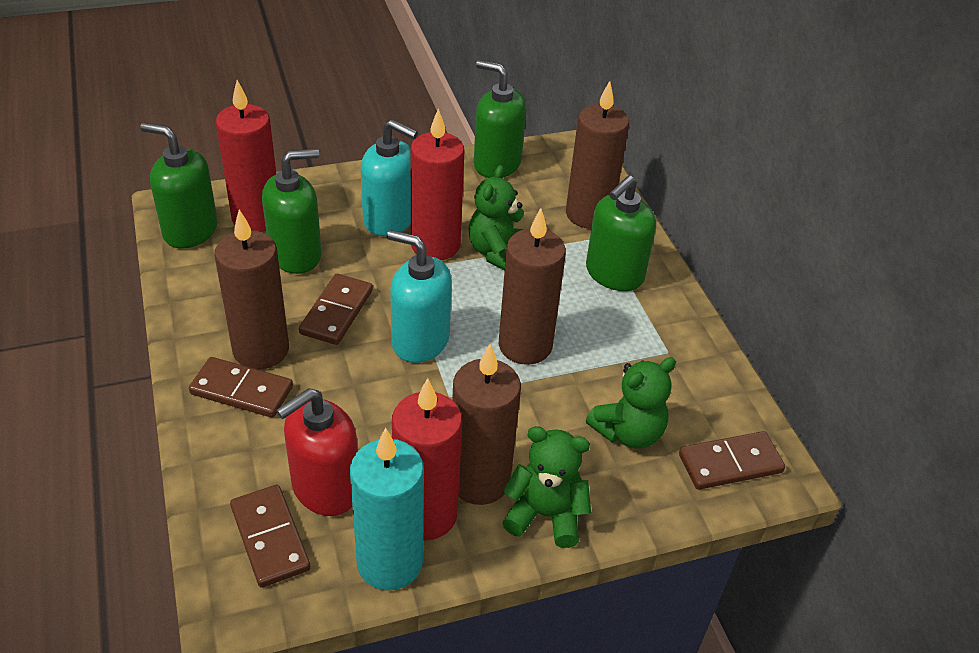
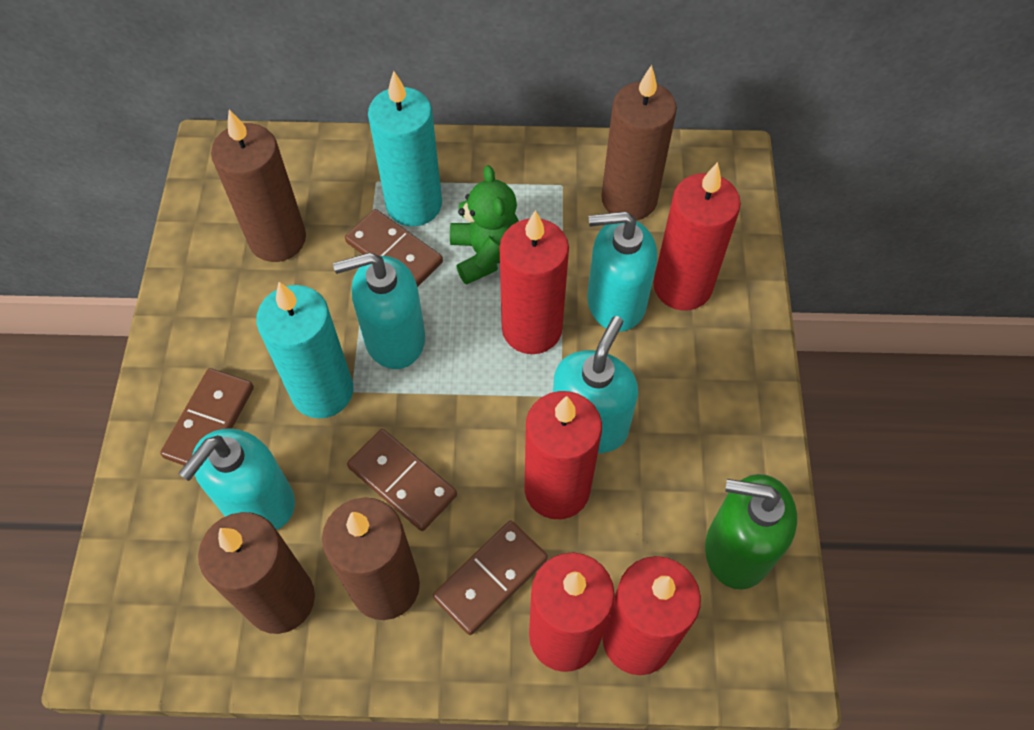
green soap dispenser: [140,123,218,249] [262,149,322,274] [474,60,526,178] [586,175,656,291] = 4 -> [705,474,797,590] = 1
green teddy bear: [468,165,524,270] [502,426,591,548] [586,357,676,449] = 3 -> [450,165,519,285] = 1
red candle: [216,80,276,232] [392,378,462,540] [411,108,465,260] = 3 -> [499,210,569,354] [524,391,602,519] [529,552,615,672] [602,556,701,675] [653,162,741,311] = 5
red soap dispenser: [276,388,358,516] = 1 -> none = 0
turquoise candle: [350,428,424,591] = 1 -> [256,282,353,419] [368,71,442,226] = 2
turquoise soap dispenser: [361,119,418,236] [387,230,452,363] = 2 -> [178,428,295,530] [333,252,425,369] [553,316,638,453] [587,211,657,332] = 4

